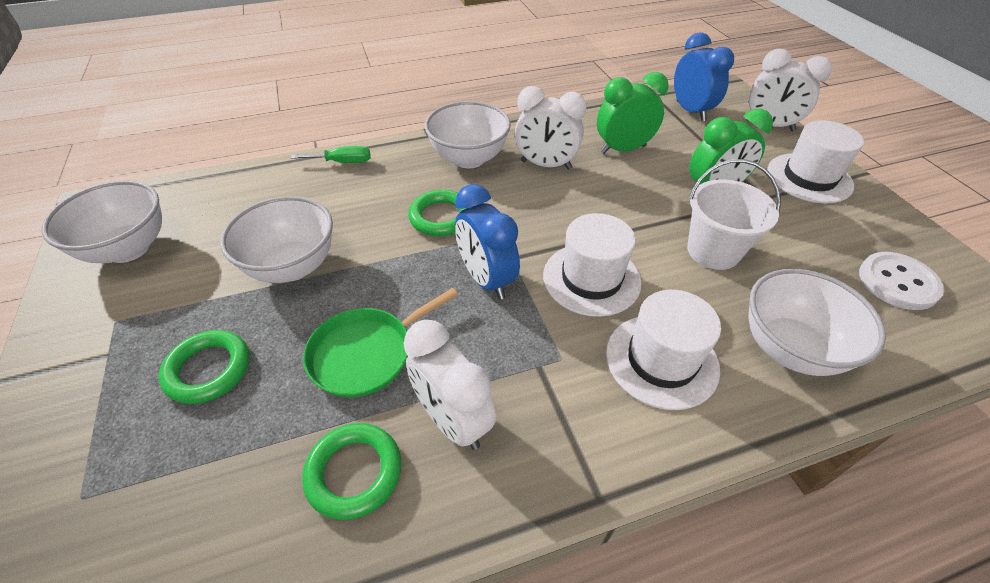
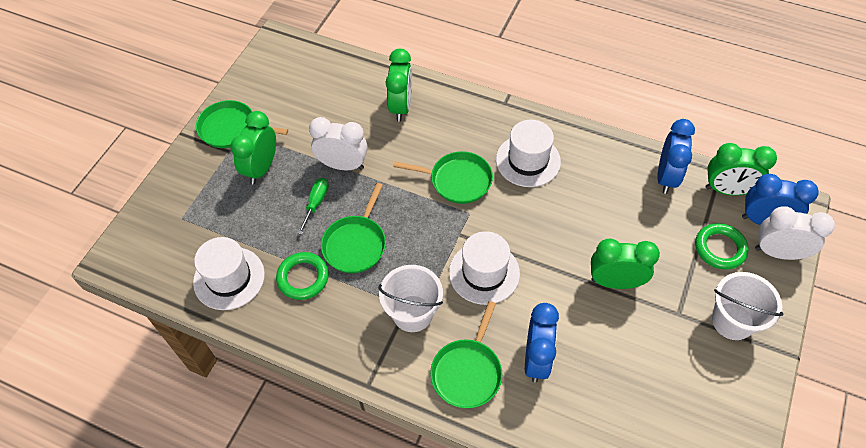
blue clock: [455,184,520,300] [674,32,734,121] = 2 -> [525,303,559,383] [657,119,695,194] [742,174,819,225] = 3
green clock: [597,72,669,154] [689,109,773,185] = 2 -> [230,111,276,184] [386,49,412,122] [591,238,660,289] [705,143,777,195] = 4
green pan: [303,288,458,398] = 1 -> [196,100,288,148] [321,183,386,273] [393,151,493,204] [430,301,502,408] = 4
green ring: [159,330,250,404] [302,423,401,520] [408,190,470,236] = 3 -> [276,252,329,300] [695,223,749,270] = 2
white bowl: [41,181,162,263] [220,196,333,283] [425,101,511,168] [749,269,886,376] = 4 -> none = 0
white bucket: [687,159,781,270] = 1 -> [378,265,443,332] [712,272,783,340] = 2
white button: [859,252,944,310] = 1 -> none = 0
white clock: [404,320,496,450] [515,86,587,170] [746,49,832,131] = 3 -> [309,117,368,170] [755,206,835,260] = 2

